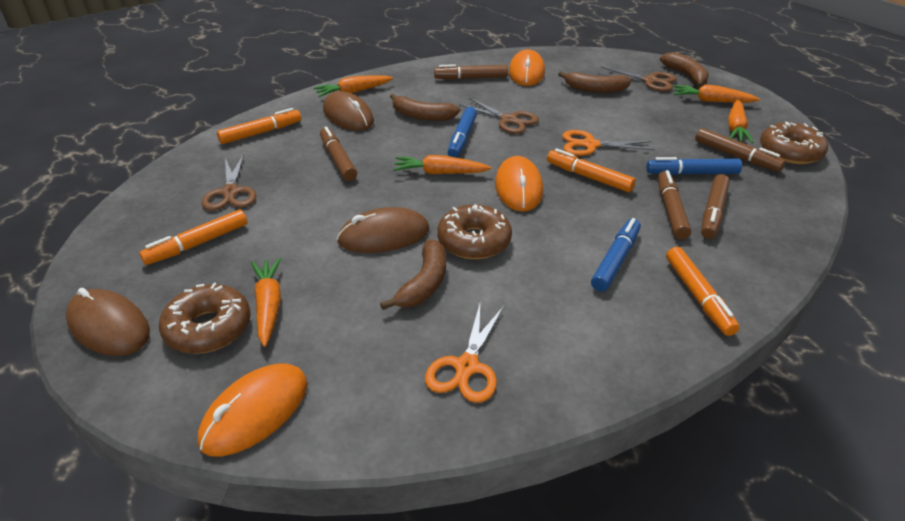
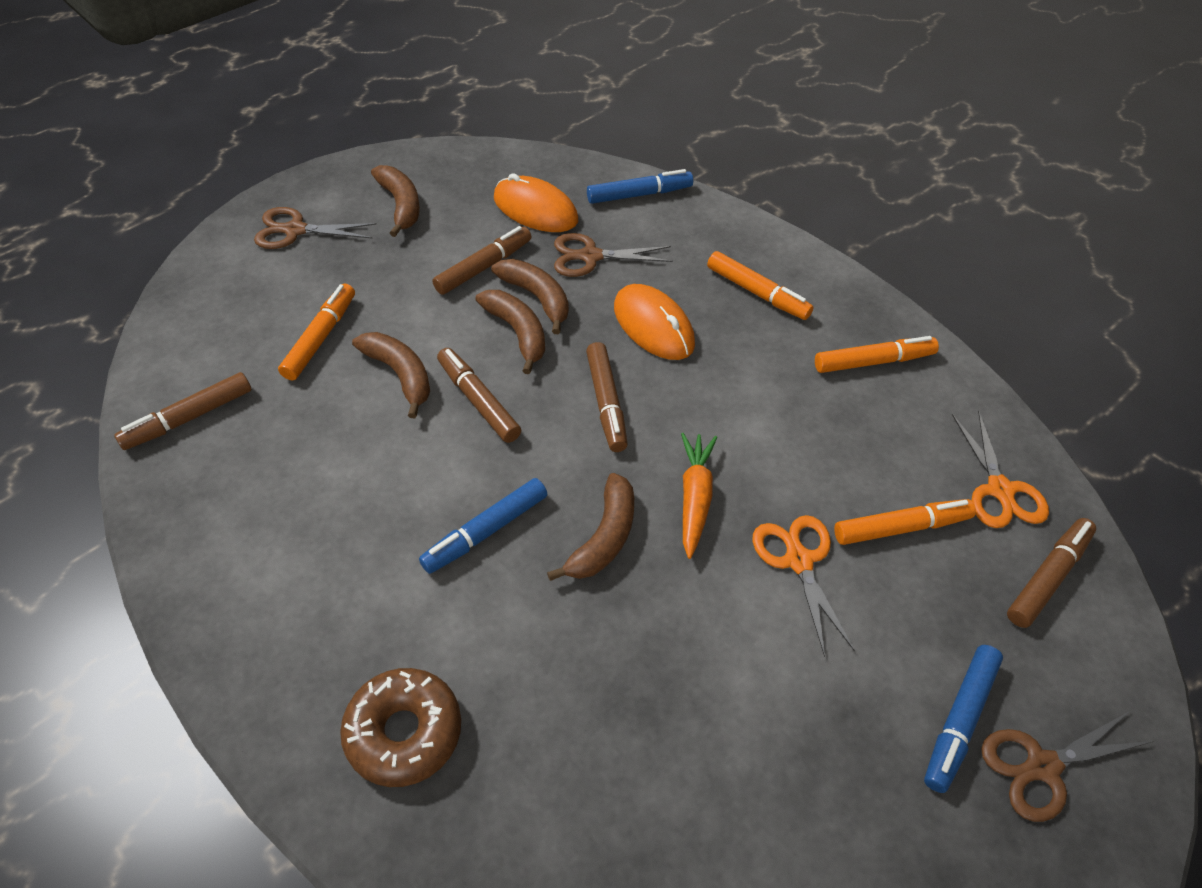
brown banana: [380,239,446,310] [390,94,460,121] [558,71,631,93] [660,52,709,88] = 4 -> [352,332,430,418] [371,165,420,237] [475,290,545,374] [491,259,569,334] [547,473,634,581] = 5
brown donut: [159,283,251,354] [437,204,512,259] [760,122,828,164] = 3 -> [340,668,461,787] = 1
brown mouse: [66,288,150,356] [323,91,374,131] [337,207,429,253] = 3 -> none = 0
orange carrot: [251,258,282,347] [313,75,393,97] [393,155,492,174] [674,84,760,103] [728,100,753,143] = 5 -> [681,433,717,559] = 1
orange mouse: [198,363,307,457] [495,156,543,212] [509,49,545,86] = 3 -> [494,173,578,232] [614,284,695,360] = 2

